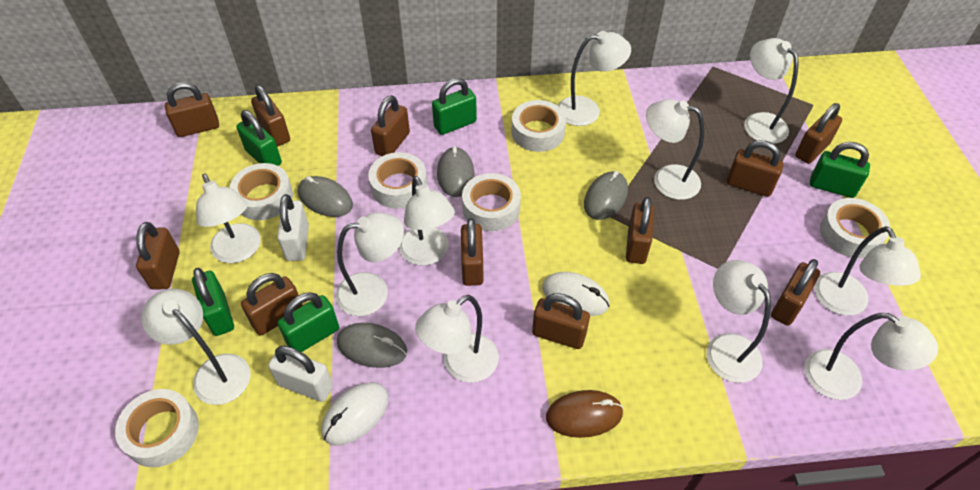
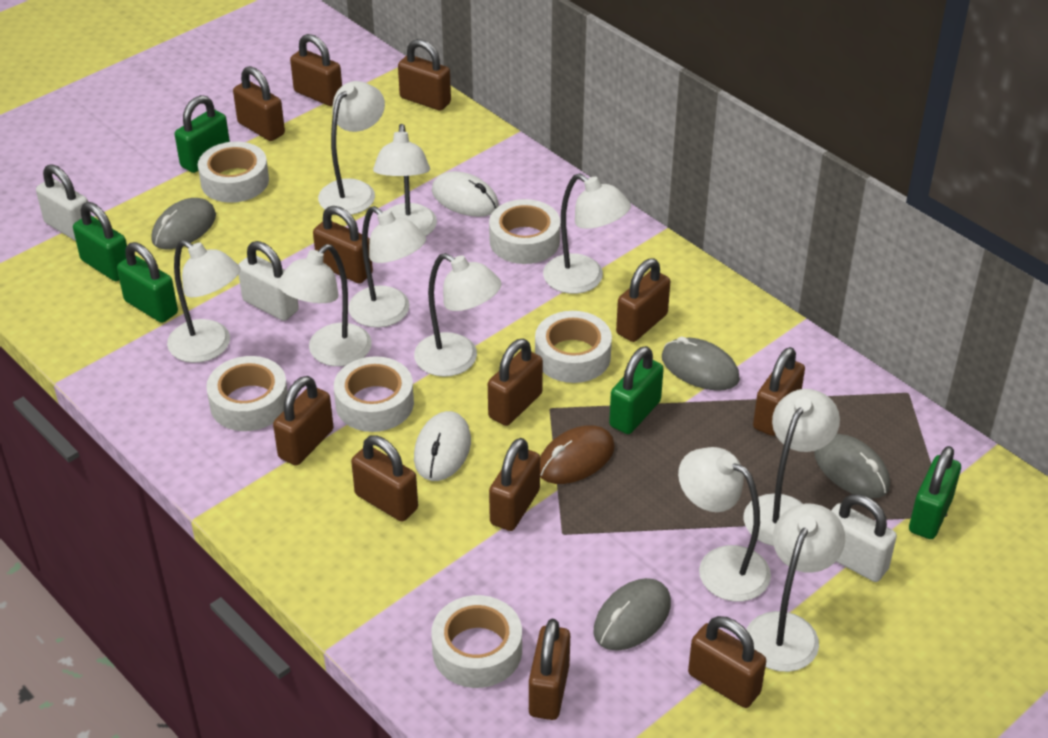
brown padlock: [136,222,180,290] [165,82,219,137] [241,273,303,335] [251,85,290,147] [371,95,410,156] [461,218,483,286] [532,293,590,349] [626,197,654,264] [727,140,784,197] [771,259,820,326] [795,103,842,164] = 11 -> [233,66,285,141] [273,376,334,466] [290,34,342,106] [313,206,373,284] [351,435,418,522] [398,39,451,111] [488,338,543,426] [489,438,540,531] [529,619,570,720] [616,258,670,342] [688,616,766,708] [753,347,805,436] = 12
white lamp: [141,289,251,405] [196,174,261,263] [336,213,404,316] [399,176,455,266] [415,295,499,383] [558,31,631,126] [646,99,704,200] [706,260,771,383] [744,38,799,144] [804,313,938,400] [815,226,921,316] = 11 -> [167,240,240,363] [277,244,372,366] [318,81,385,215] [348,206,426,328] [373,124,437,236] [414,253,501,377] [543,174,631,294] [678,447,771,601] [743,389,840,546] [746,504,845,672] = 10
white padlock: [268,346,333,402] [277,194,309,261] = 2 -> [36,164,91,241] [238,241,299,321] [831,494,897,582] = 3

